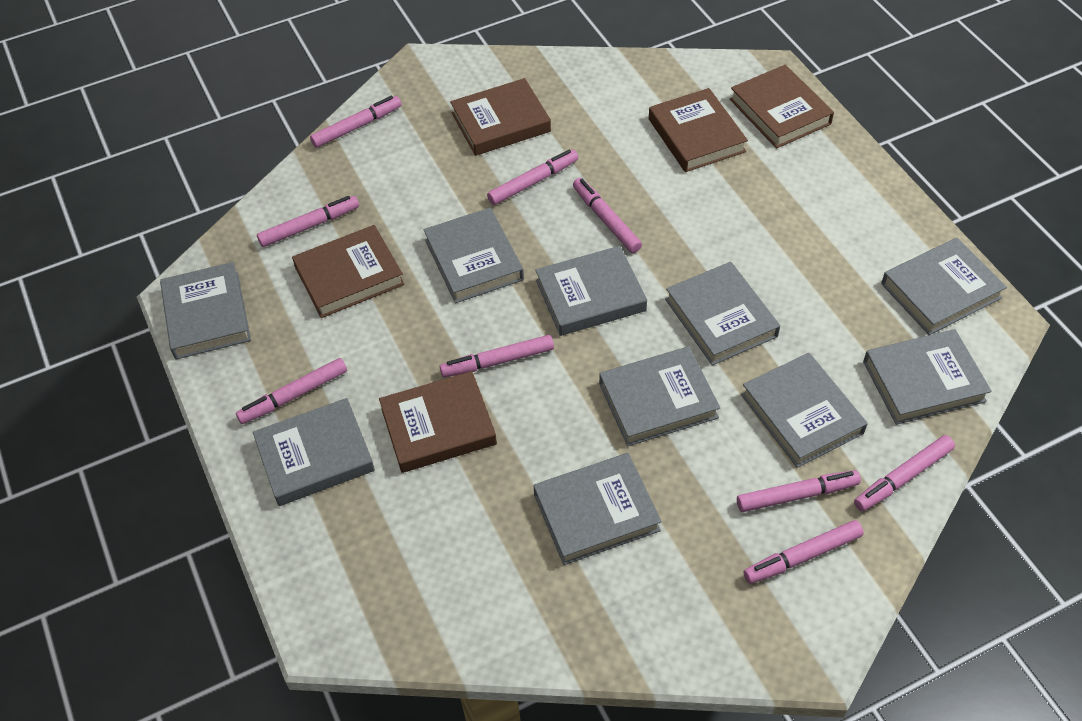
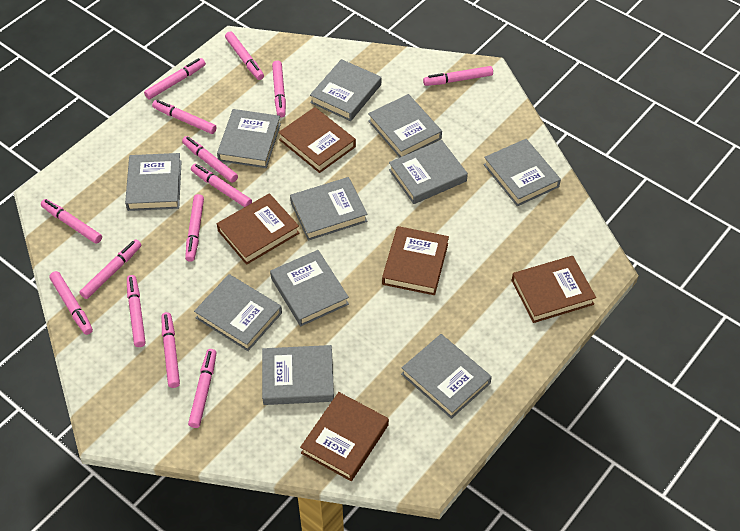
grey book: [160,262,251,359] [253,398,375,506] [423,208,524,303] [533,453,662,565] [535,246,647,336] [599,346,720,446] [665,262,780,365] [741,353,868,468] [863,329,992,425] [881,238,1007,335] = 10 -> [125,153,182,211] [194,274,282,351] [217,109,281,168] [262,345,334,405] [270,250,349,326] [290,177,367,241] [310,59,381,121] [368,94,442,158] [389,140,468,204] [401,334,492,419] [484,139,561,206] = 11
pink marker: [236,358,347,424] [257,196,359,247] [310,96,401,148] [440,335,554,377] [487,149,578,205] [573,178,642,253] [737,470,861,512] [743,520,864,584] [854,435,955,511] = 9 -> [41,199,102,244] [49,271,93,335] [79,239,141,299] [127,275,146,347] [144,58,206,99] [152,100,217,134] [162,312,180,388] [182,136,238,183] [185,194,204,262] [188,349,217,428] [191,164,252,207] [225,31,264,80] [272,61,286,118] [423,66,493,86] = 14

